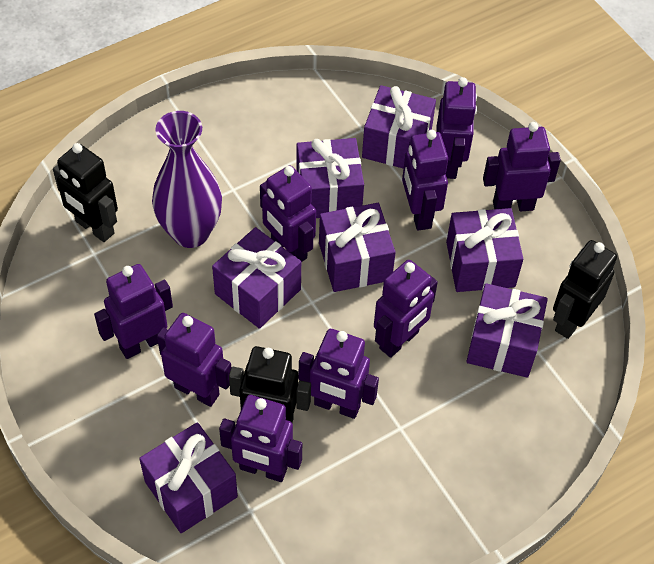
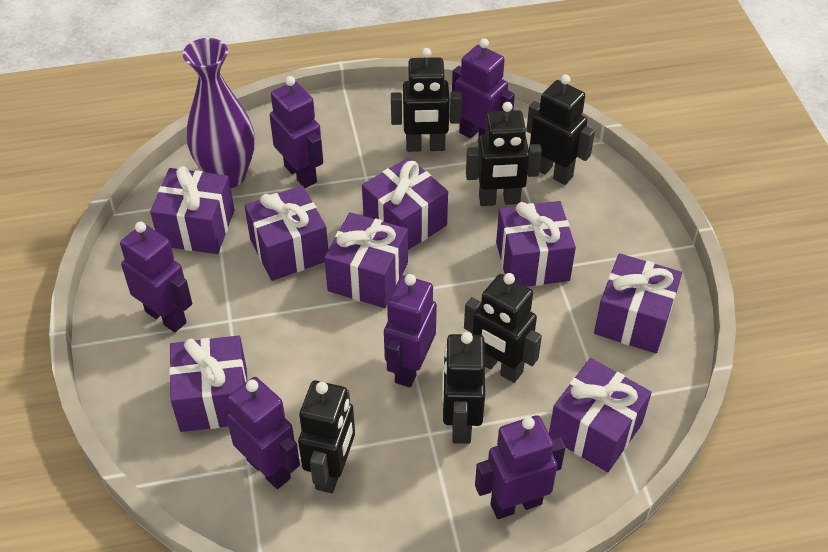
black robot: [53,143,118,242] [229,346,311,423] [553,240,617,339] = 3 -> [298,381,355,493] [391,48,462,152] [442,332,485,444] [464,273,542,383] [466,102,542,206] [526,74,595,185] = 6
purple gift: [139,422,238,533] [212,227,301,329] [296,138,364,218] [319,203,396,292] [362,85,436,169] [446,208,523,292] [466,283,548,378] = 7 -> [150,166,234,254] [169,335,247,432] [244,185,328,281] [324,212,408,308] [362,157,448,250] [496,201,576,287] [549,358,652,472] [594,253,682,353] = 8
purple robot: [94,264,173,359] [157,313,231,407] [219,395,302,482] [260,166,316,262] [299,329,379,419] [374,260,438,358] [402,130,448,231] [436,77,477,179] [483,122,561,211] = 9 -> [120,222,192,332] [227,377,300,489] [270,76,323,188] [384,274,437,387] [452,38,515,143] [475,415,566,519] = 6

